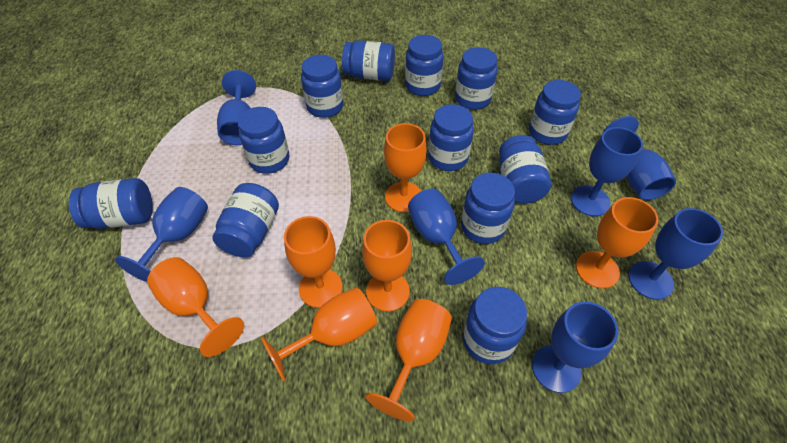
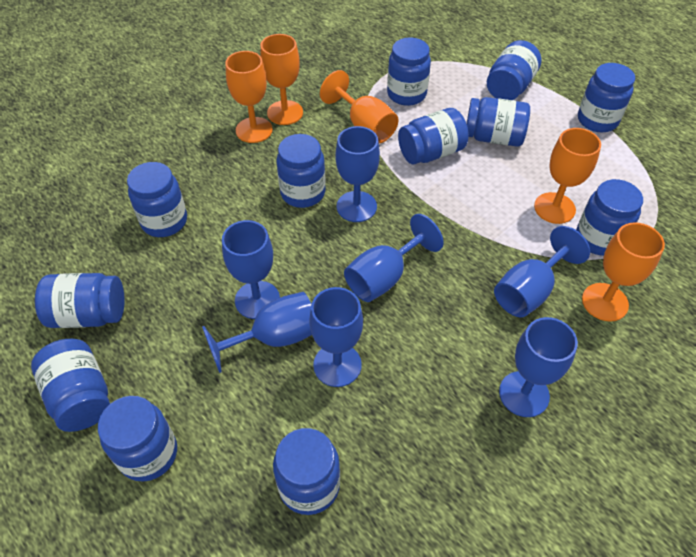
orange goblet: [147,257,244,357] [261,287,377,382] [284,216,343,308] [362,220,412,312] [365,299,452,422] [384,123,427,212] [576,197,659,289] = 7 -> [225,51,273,143] [260,34,303,125] [320,70,398,143] [534,128,601,224] [582,222,665,322] = 5

